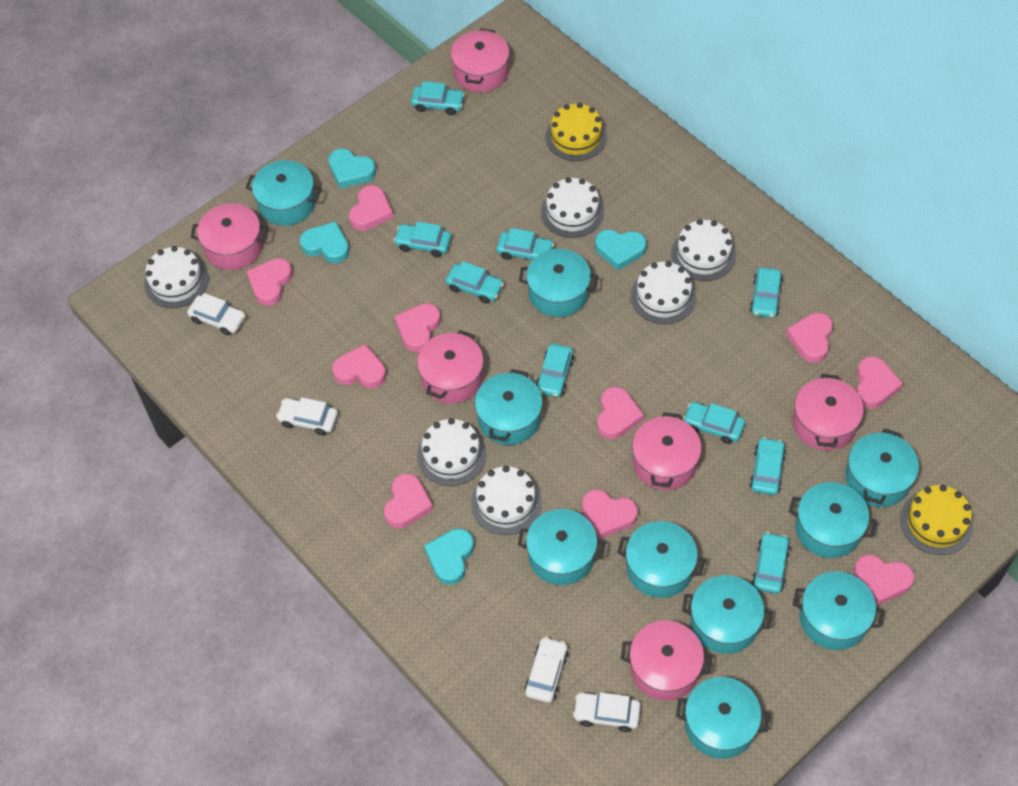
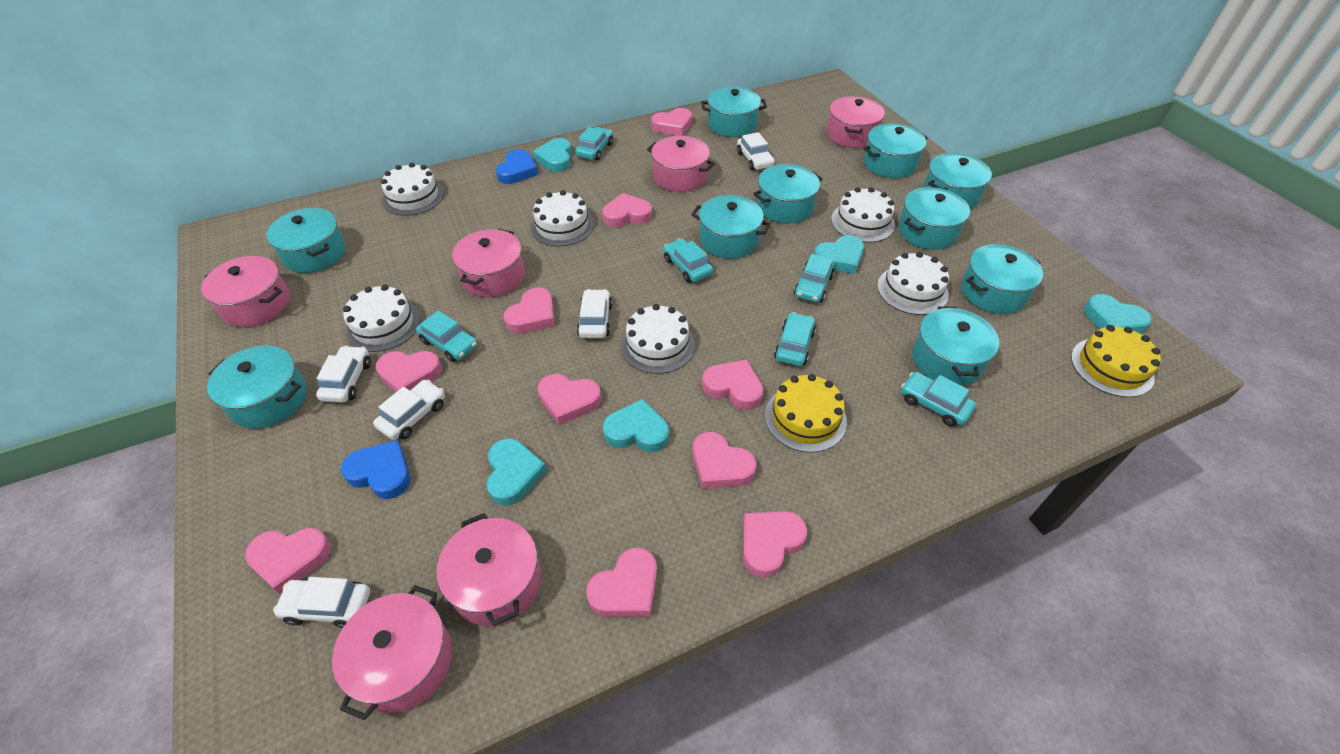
blue heart: none = 0 -> [341,440,410,499] [496,149,538,184] = 2
turquoise car: [394,222,451,257] [411,81,465,115] [446,261,504,303] [497,228,554,260] [536,344,574,397] [683,402,745,444] [749,267,783,318] [749,437,786,495] [752,532,790,594] = 9 -> [416,311,478,362] [575,127,613,160] [663,239,713,283] [774,312,816,366] [794,254,834,303] [901,372,976,427] = 6
turquoise heart: [299,221,349,263] [328,148,376,189] [424,528,474,585] [595,229,647,270] = 4 -> [486,439,547,506] [533,138,572,172] [603,399,669,452] [814,235,864,274] [1084,294,1152,334] = 5
white car: [187,293,246,335] [276,397,338,435] [524,637,568,703] [573,692,641,732] = 4 -> [273,577,370,628] [316,346,371,403] [373,380,445,440] [577,289,612,338] [737,132,775,170] = 5

